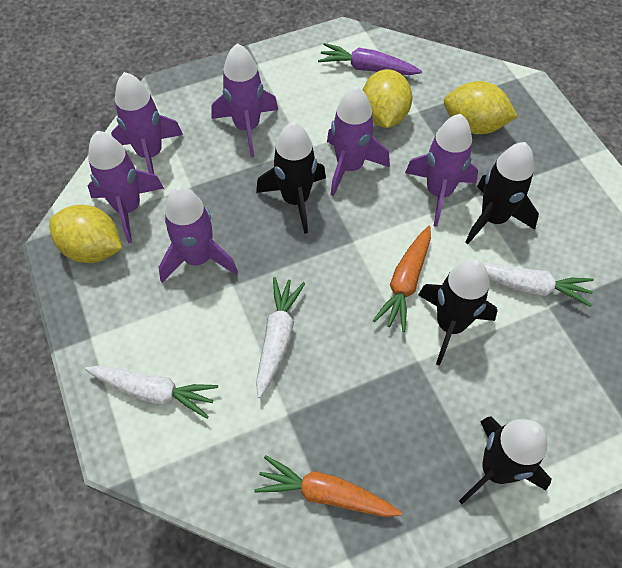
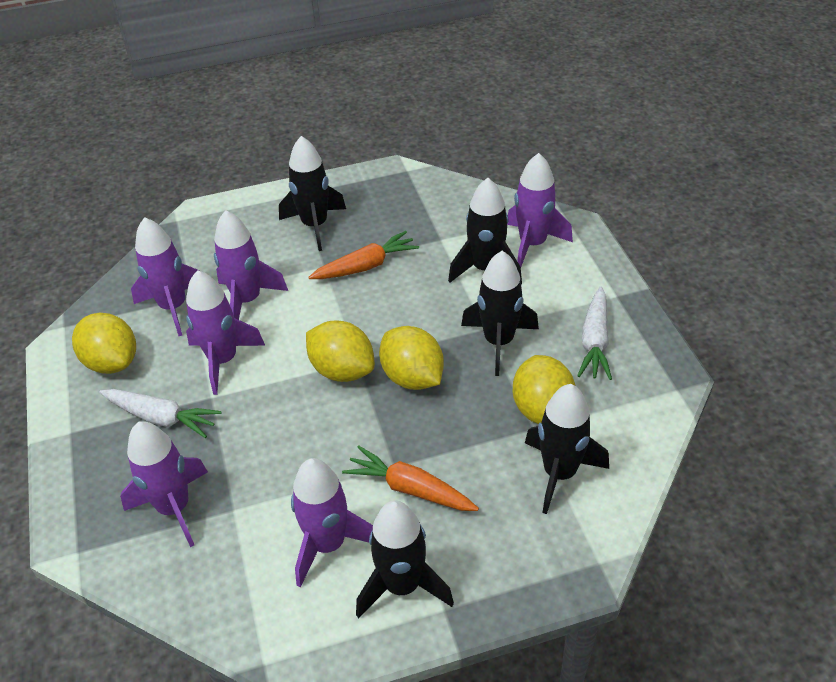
black rocket: [256,122,326,234] [418,259,498,366] [459,417,552,504] [465,142,539,244] = 4 -> [279,136,346,251] [356,501,454,618] [448,178,522,285] [461,251,539,376] [525,384,609,514] = 5
purple carrot: [318,43,422,75] = 1 -> none = 0
white carrot: [85,366,218,419] [256,277,305,398] [482,262,594,307] = 3 -> [99,389,222,438] [577,286,612,380] = 2
yellow lemon: [49,205,122,263] [363,69,413,128] [444,81,518,134] = 3 -> [72,313,136,374] [306,321,375,382] [379,326,444,390] [513,355,575,424] = 4

